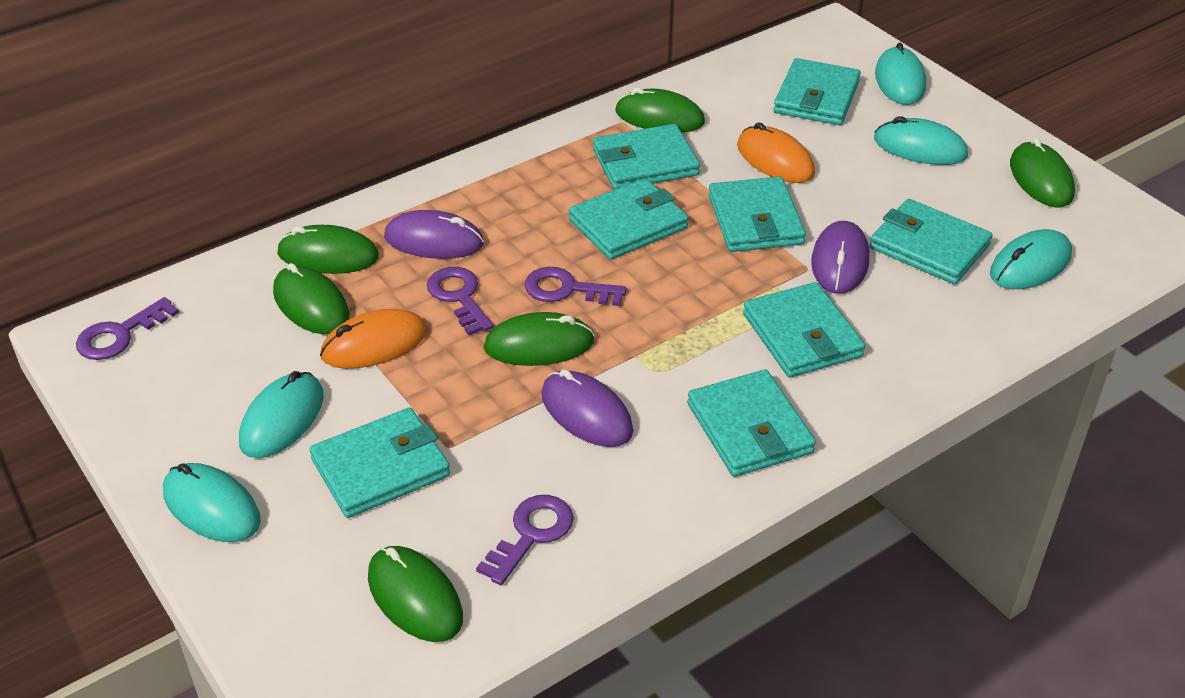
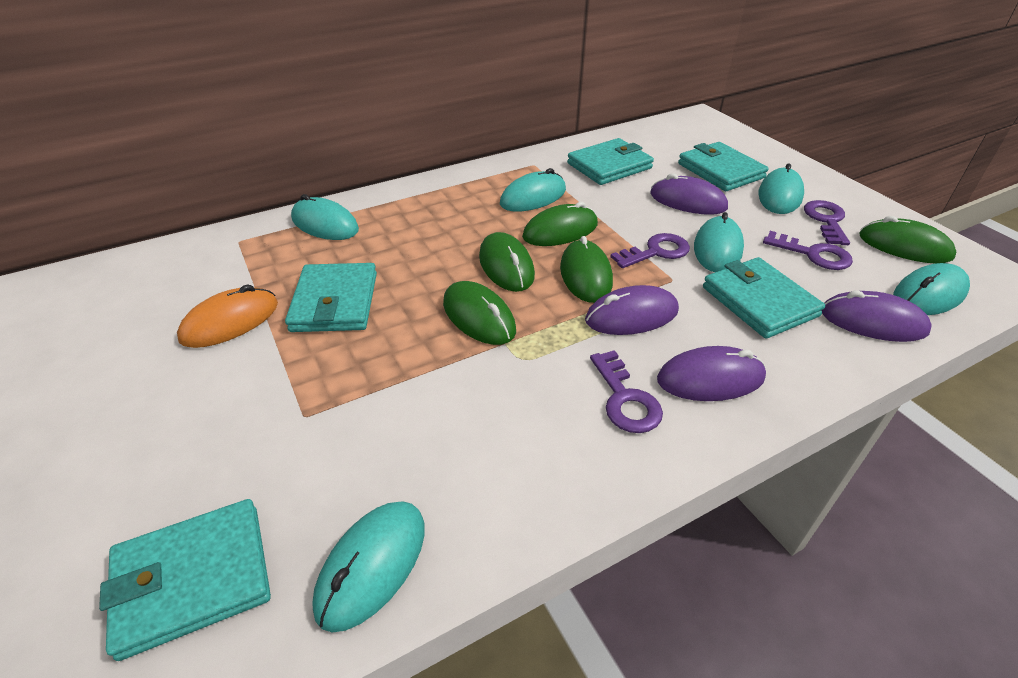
green mouse: [273,263,350,334] [277,225,379,274] [368,546,463,642] [484,312,595,366] [615,87,705,133] [1010,138,1075,208] = 6 -> [443,281,516,345] [479,232,535,292] [522,202,598,246] [560,236,613,303] [859,216,956,264] = 5
orange mouse: [320,309,427,369] [737,122,815,183] = 2 -> [177,285,278,348] = 1
purple mouse: [384,210,484,259] [541,369,633,447] [811,221,869,294] = 3 -> [585,285,679,335] [650,173,728,215] [657,346,766,401] [821,291,932,342] = 4
turquoise mouse: [163,463,261,542] [239,371,324,458] [874,116,968,165] [875,43,926,105] [990,229,1072,289] = 5 -> [291,194,359,240] [312,501,425,633] [500,168,566,212] [694,212,744,272] [758,164,804,214] [893,263,970,315] = 6
turquoise wallet: [309,407,450,518] [569,178,688,260] [593,124,700,190] [687,369,816,477] [708,177,806,252] [743,282,865,377] [773,58,861,125] [870,199,993,284] = 8 -> [99,499,271,661] [285,263,377,332] [567,138,654,185] [678,142,769,191] [703,257,825,339] = 5

